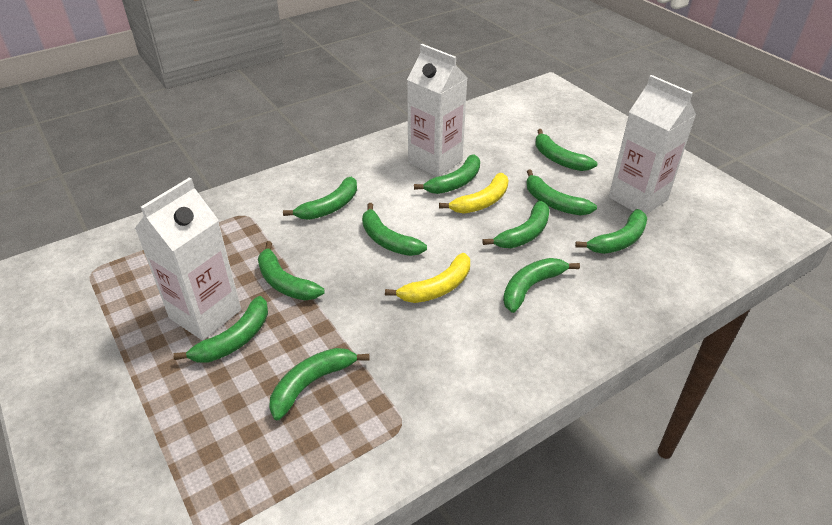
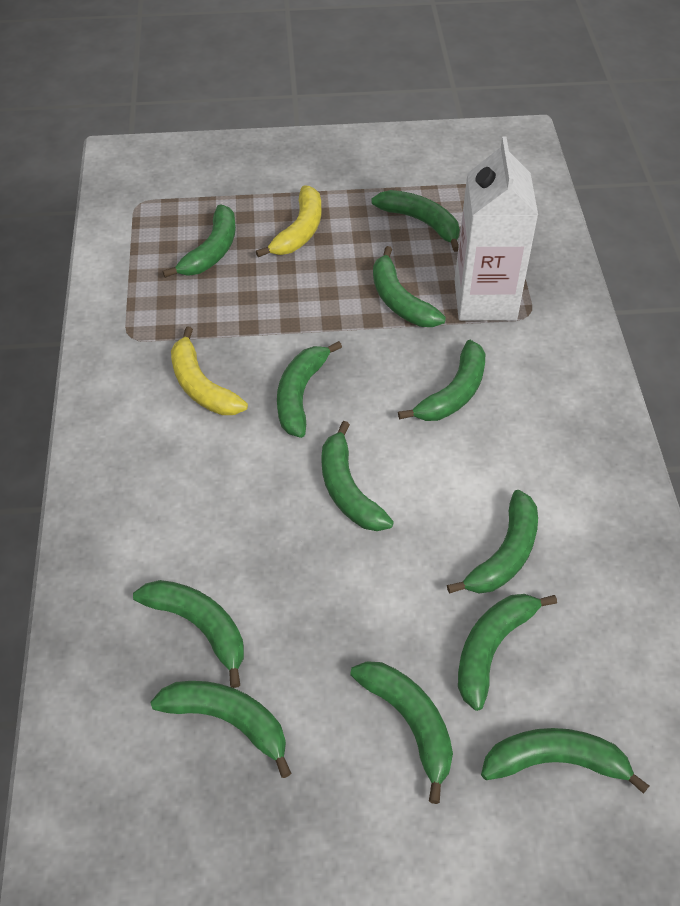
green banana: [173,296,268,363] [258,241,325,300] [269,348,369,420] [283,177,357,220] [362,203,427,256] [414,154,480,194] [483,201,550,248] [503,258,580,313] [526,169,597,215] [536,129,597,171] [575,209,648,254] = 11 -> [133,580,244,688] [151,681,291,778] [163,204,236,278] [277,341,342,438] [321,421,394,531] [350,661,453,804] [371,190,460,252] [373,246,446,327] [398,340,485,421] [447,490,538,593] [458,594,557,711] [481,728,649,794] = 12
white carton: [135,177,241,340] [407,44,467,177] [609,75,696,215] = 3 -> [455,137,538,321] = 1

